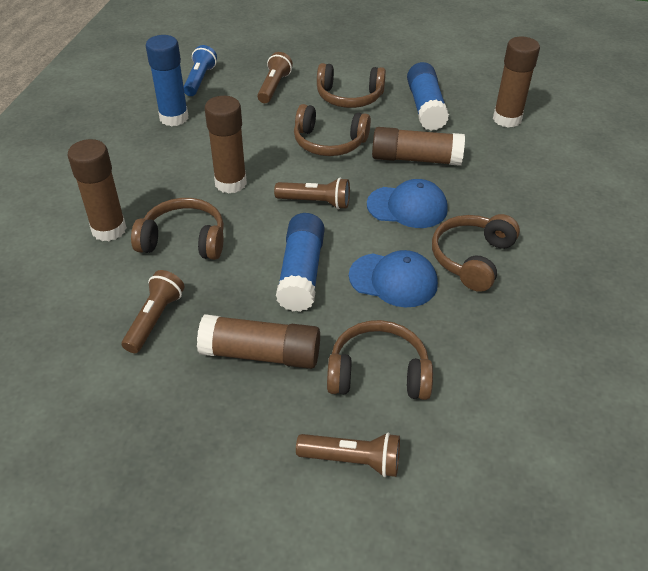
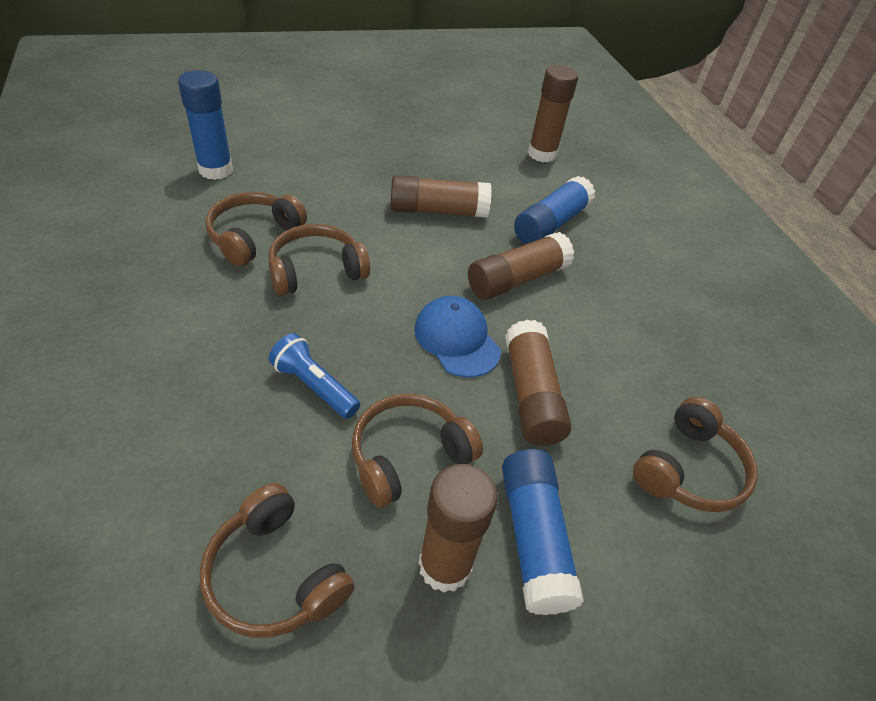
blue cap: [349,250,438,307] [367,179,448,228] = 2 -> [414,296,501,377] = 1
brown flashlight: [122,270,184,353] [257,52,293,103] [274,178,350,209] [296,433,400,477] = 4 -> none = 0

